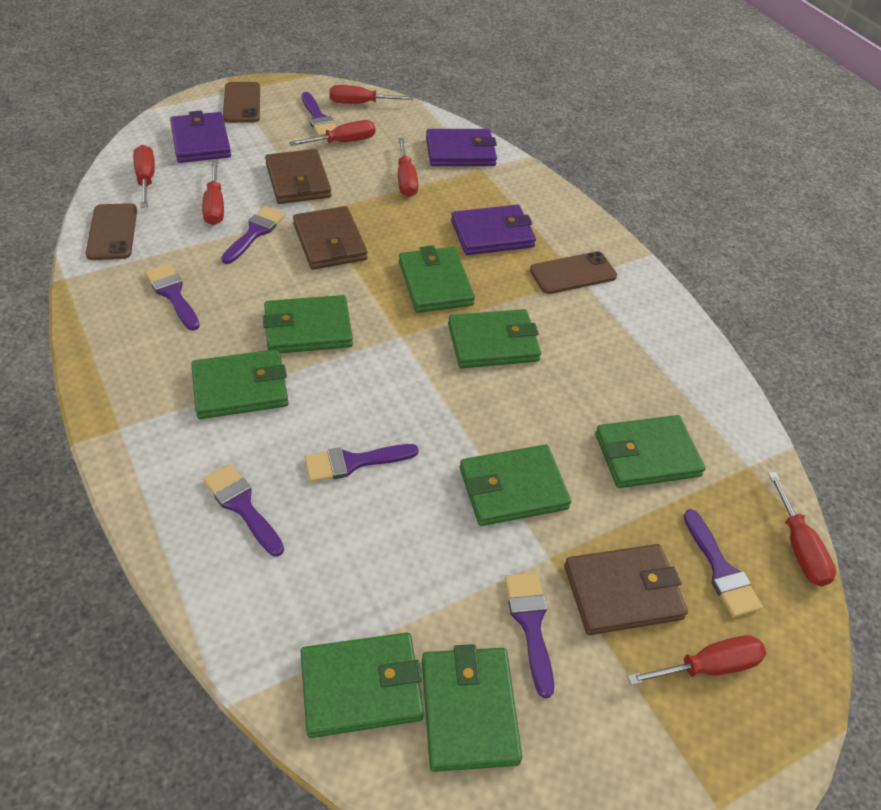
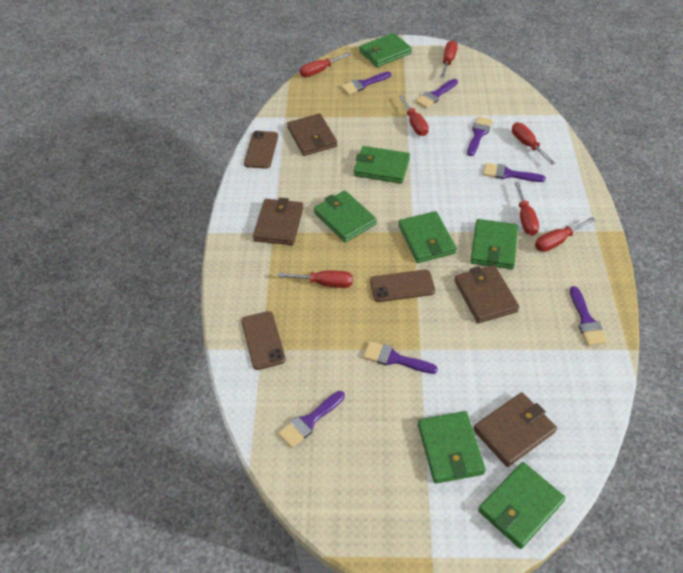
brown wallet: [265,149,332,204] [293,206,368,270] [564,544,688,635] = 3 -> [253,198,303,245] [287,113,337,156] [455,265,519,323] [473,392,557,467] = 4
green wallet: [191,349,289,419] [263,295,353,353] [300,633,424,738] [399,246,475,313] [422,644,522,772] [448,309,541,368] [460,445,571,526] [595,415,705,488] = 8 -> [314,190,377,242] [354,146,410,183] [359,33,412,67] [398,211,457,263] [418,411,486,484] [471,219,518,269] [478,462,566,549] = 7
purple wallet: [170,111,231,163] [426,129,497,166] [451,205,536,255] = 3 -> none = 0

